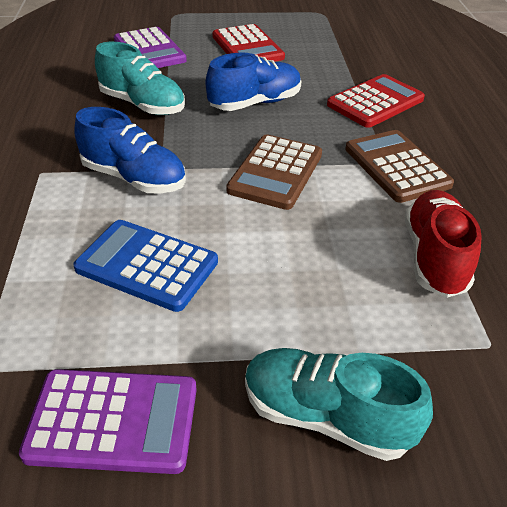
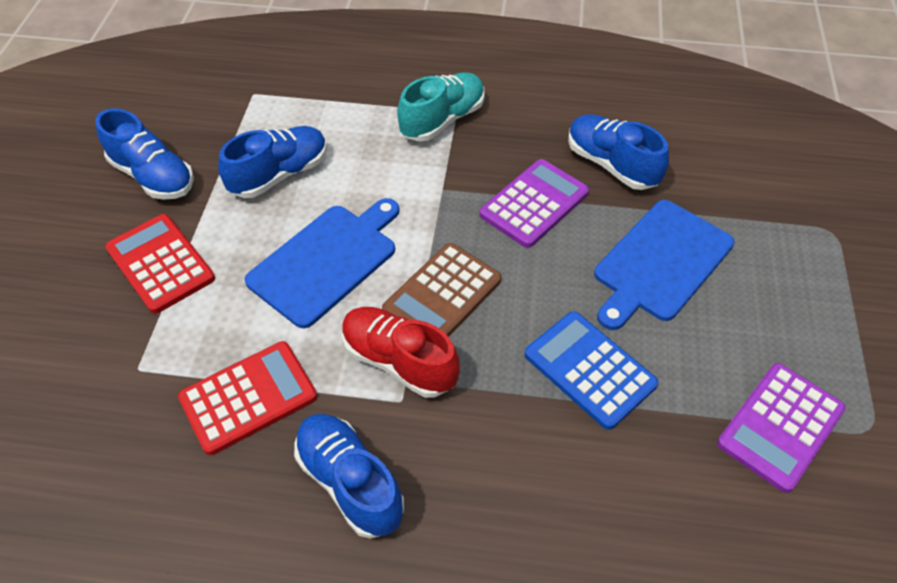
blue cutting board: none = 0 -> [245,198,399,328] [594,200,734,330] = 2
blue shoe: [74,107,186,194] [206,52,301,111] = 2 -> [95,108,194,200] [218,126,327,198] [294,414,404,539] [568,114,669,190] = 4
brown calculator: [226,134,322,210] [345,130,454,203] = 2 -> [382,243,502,337] = 1
turquoise shoe: [95,42,185,115] [245,348,433,461] = 2 -> [397,72,485,141] = 1

